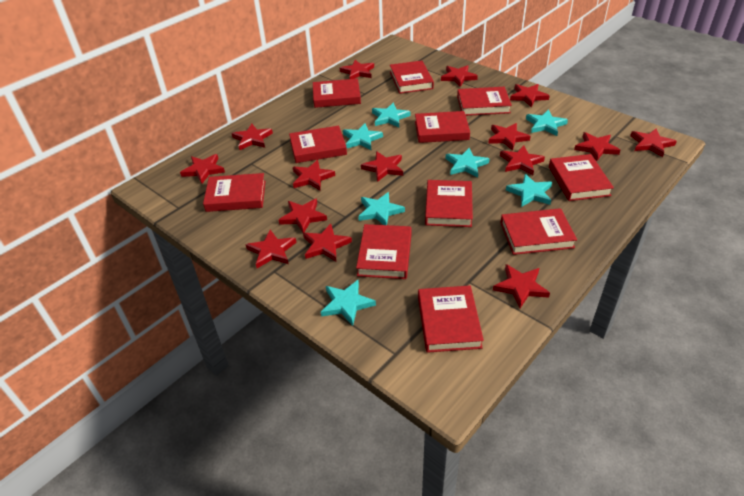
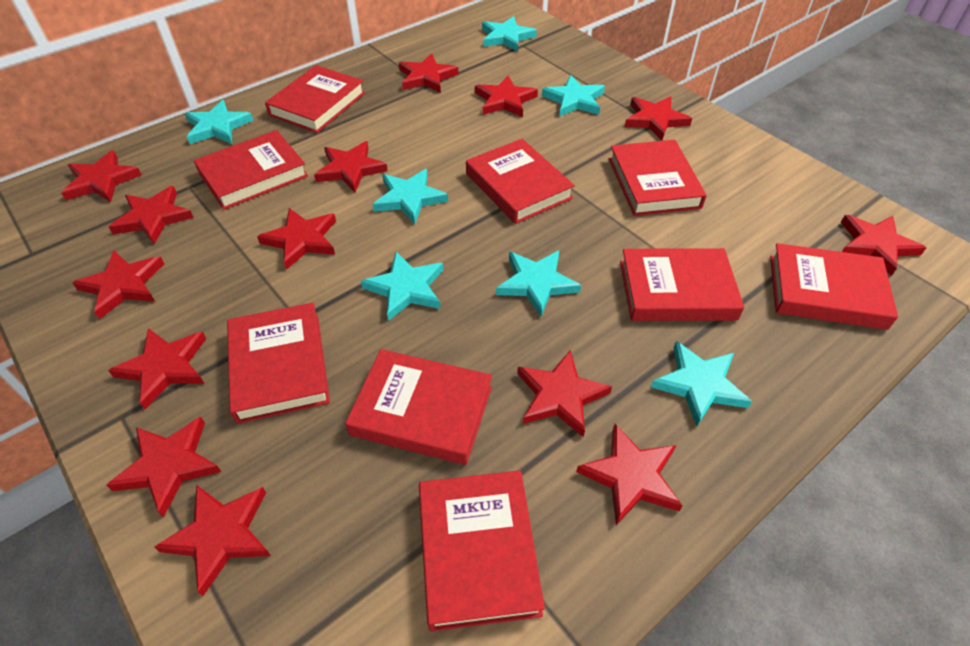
red book: [203,173,266,212] [289,126,347,163] [313,79,361,108] [356,224,412,279] [390,61,434,94] [415,111,470,143] [418,286,484,353] [425,180,473,227] [457,87,512,116] [500,208,577,255] [549,154,614,201] = 11 -> [194,130,308,210] [227,303,330,424] [265,65,365,133] [345,349,492,465] [419,470,545,632] [466,139,575,224] [609,140,707,216] [620,248,744,321] [770,243,898,330] = 9
red star: [180,154,225,184] [231,124,273,150] [246,230,297,268] [279,198,327,233] [293,160,335,190] [303,224,352,261] [340,60,374,79] [361,151,403,182] [441,65,478,87] [488,123,531,151] [493,264,550,308] [500,146,545,175] [510,84,550,107] [574,132,620,161] [630,129,677,157] = 15 -> [62,150,142,202] [73,250,164,319] [106,417,221,517] [108,328,206,409] [109,186,194,244] [154,485,271,596] [257,208,336,270] [314,141,388,192] [399,54,459,93] [475,76,538,117] [517,350,612,437] [576,424,683,525] [625,96,692,140] [841,215,926,276] = 14

